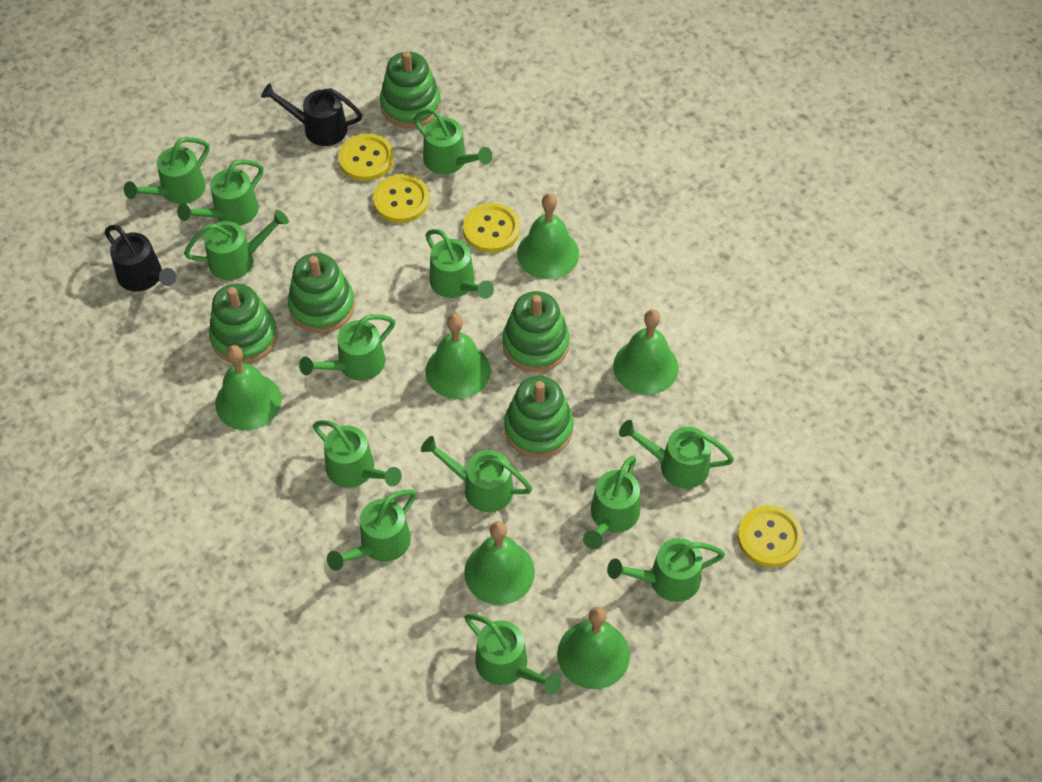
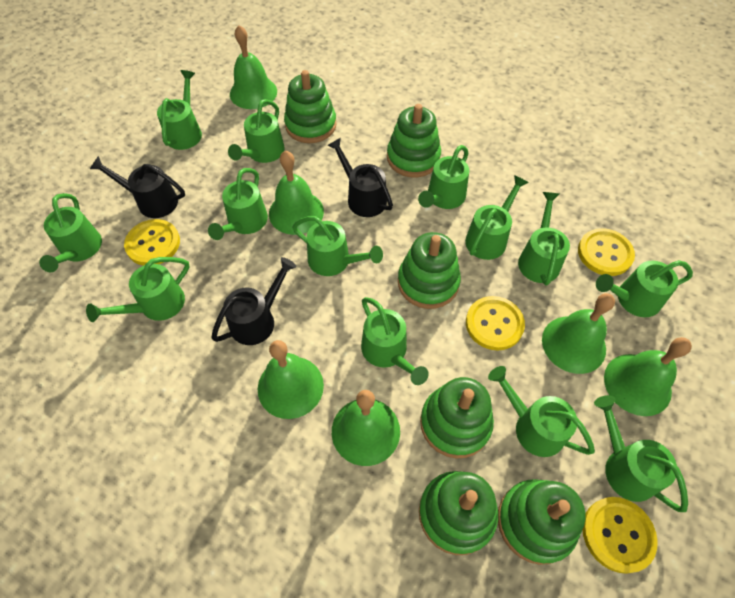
black watering can: [105,225,176,292] [261,83,362,146] = 2 -> [90,156,185,218] [211,257,297,345] [327,138,393,217] = 3
green stacking toy: [209,283,278,364] [288,253,355,333] [380,51,441,128] [502,291,570,372] [504,376,574,458] = 5 -> [284,70,337,143] [387,104,441,177] [398,232,461,309] [419,471,498,555] [420,377,494,458] [498,479,586,565] = 6

